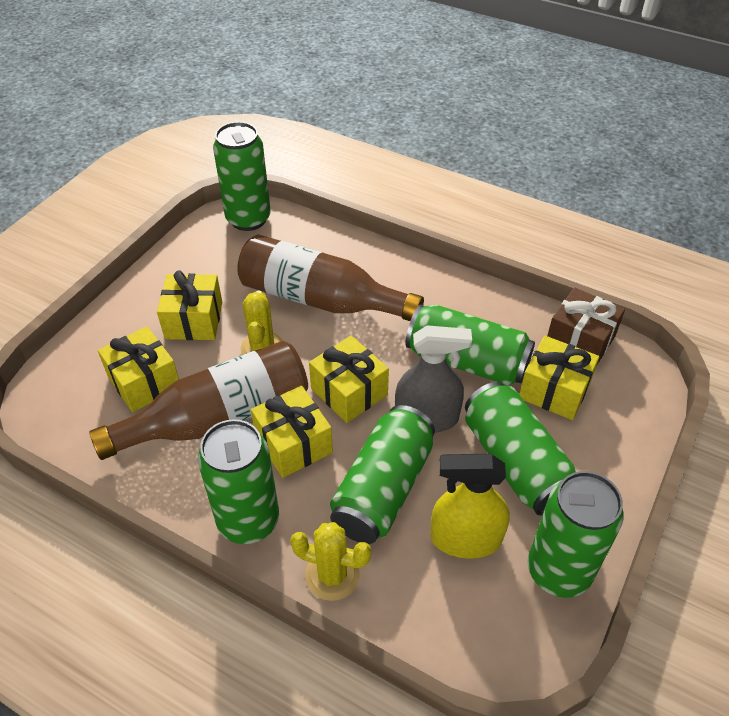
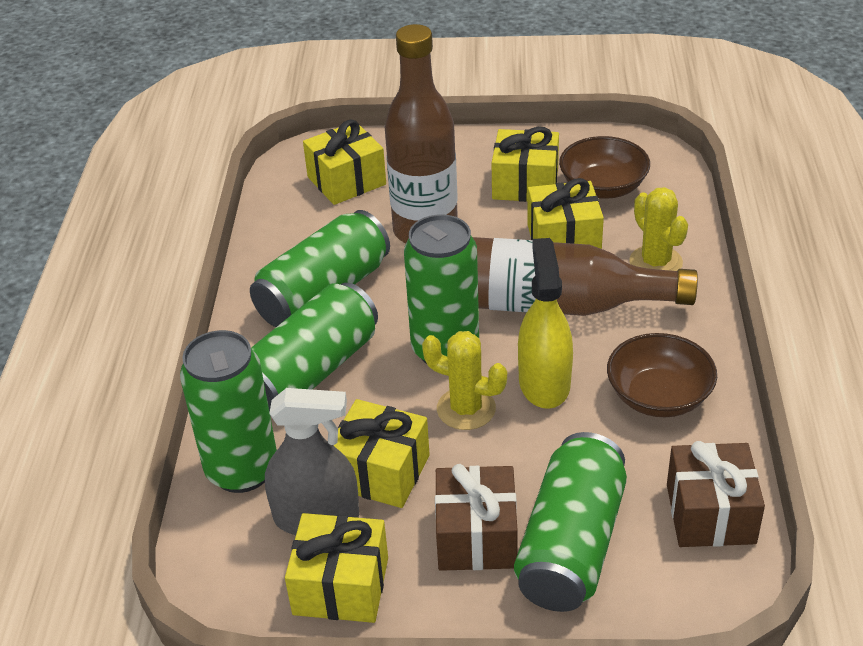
brown bowl: none = 0 -> [559,136,650,199] [607,333,717,417] = 2
brown gift: [547,287,625,364] = 1 -> [435,464,518,571] [667,441,765,547] = 2
green can: [198,419,279,544] [213,122,271,231] [330,405,435,544] [405,304,535,386] [465,382,576,515] [528,471,624,598] = 6 -> [180,330,277,493] [250,210,390,327] [251,283,378,416] [404,214,479,364] [514,432,627,612] = 5

